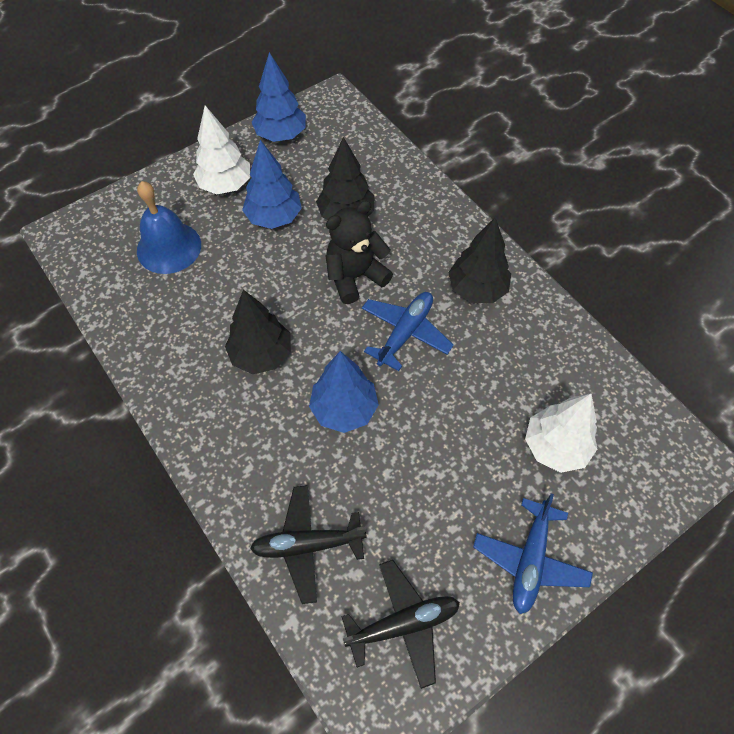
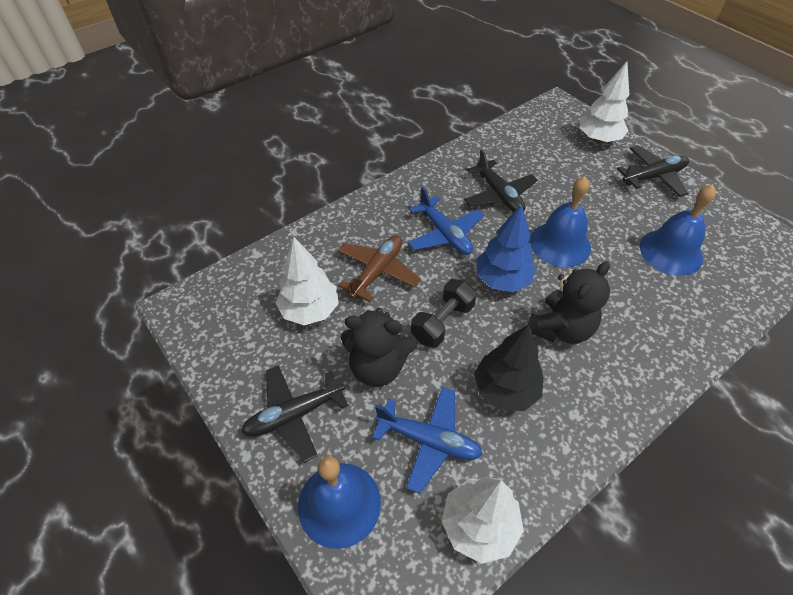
black dumbbell: none = 0 -> [411,279,477,348] = 1
black plane: [250,485,367,604] [341,560,460,689] = 2 -> [241,365,348,463] [464,149,538,212] [617,145,689,197] = 3
black teddy bear: [325,201,393,304] = 1 -> [341,308,417,387] [527,261,610,344] = 2
black tree: [225,290,291,374] [316,137,375,220] [448,218,511,303] = 3 -> [474,324,544,411] = 1
blue bell: [137,181,201,274] = 1 -> [298,456,381,549] [530,176,591,267] [640,184,716,276] = 3
blue tree: [242,140,302,229] [252,52,306,142] [309,351,379,433] = 3 -> [476,204,536,292] = 1
brown plane: none = 0 -> [338,235,421,302] = 1
white tree: [193,106,250,194] [525,393,597,473] = 2 -> [276,237,339,325] [441,477,524,564] [580,61,629,143] = 3

